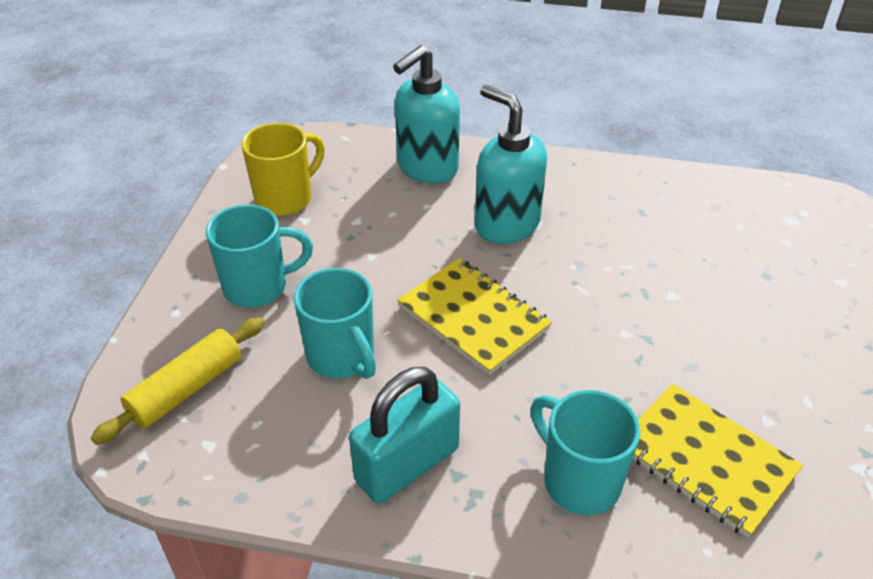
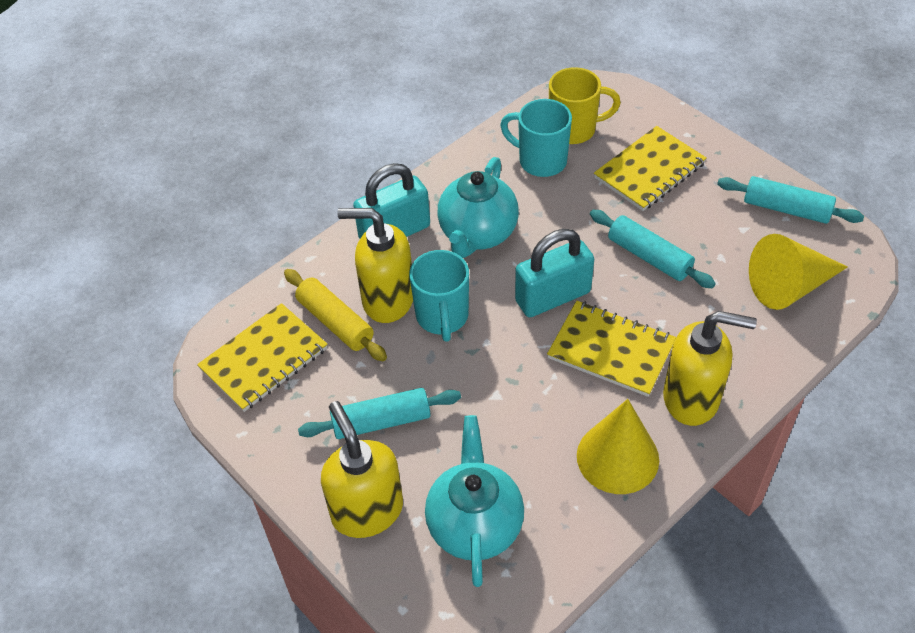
turquoise mug: [206,204,313,307] [294,268,376,379] [531,390,640,515] = 3 -> [409,250,469,342] [500,99,572,177] = 2
turquoise padlock: [349,367,460,503] = 1 -> [353,163,430,239] [515,229,594,317] = 2
turquoise rolling pin: none = 0 -> [298,388,461,439] [590,210,716,288] [717,176,864,224] = 3
turquoise soap dispenser: [393,45,460,184] [475,85,547,244] = 2 -> none = 0
turquoise teapot: none = 0 -> [425,415,524,587] [438,157,519,258] = 2
yellow cone: none = 0 -> [577,399,659,494] [749,234,847,310] = 2
yellow notebook: [397,258,552,375] [633,384,803,538] = 2 -> [197,303,328,412] [547,301,676,397] [594,126,707,211] = 3
yellow soap dispenser: none = 0 -> [321,401,403,538] [337,208,413,323] [663,311,757,426] = 3

